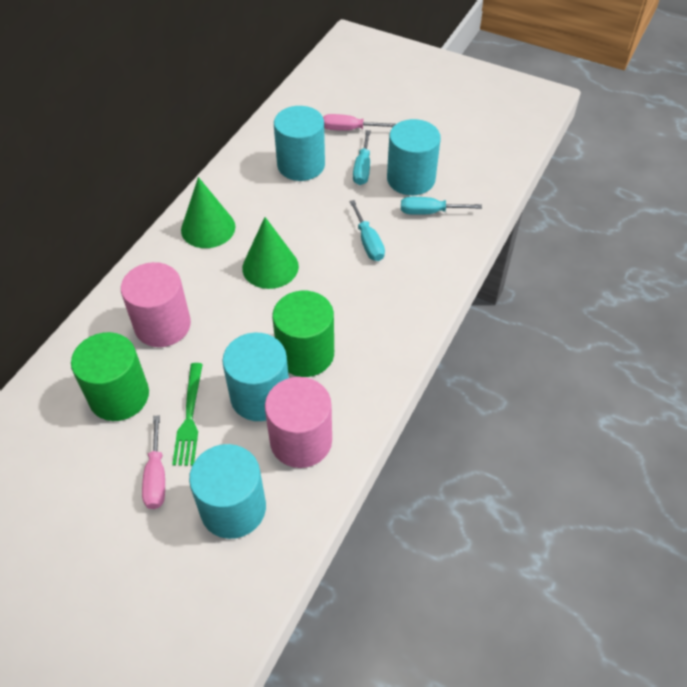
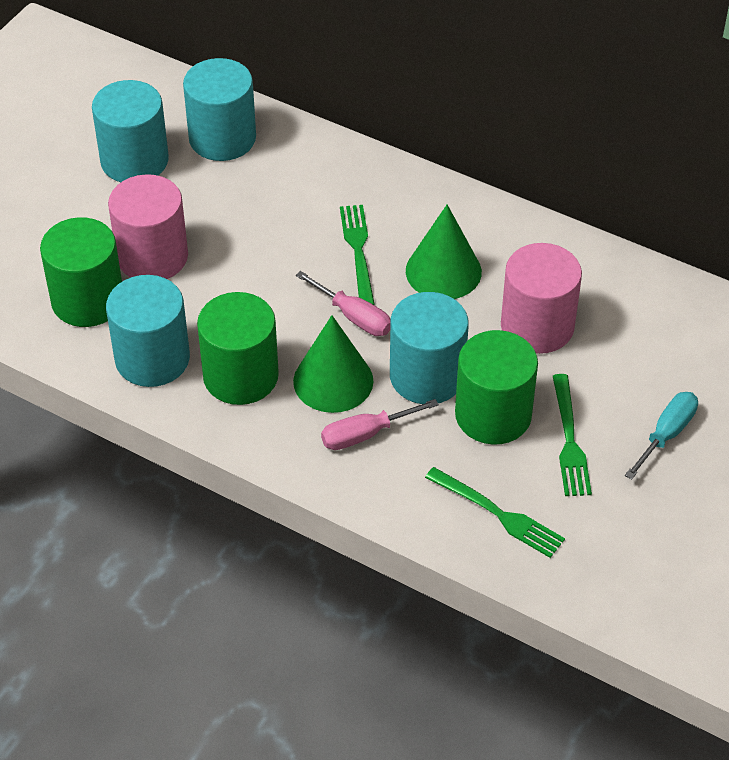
green cylinder: [71,332,149,421] [272,291,334,377] = 2 -> [40,217,122,327] [197,292,279,405] [455,330,538,445] = 3
green fork: [172,363,203,466] = 1 -> [340,205,375,305] [425,467,565,558] [553,374,592,496] = 3
turquoise screwdriver: [349,200,385,261] [353,130,371,185] [401,197,482,215] = 3 -> [625,392,698,480] = 1

